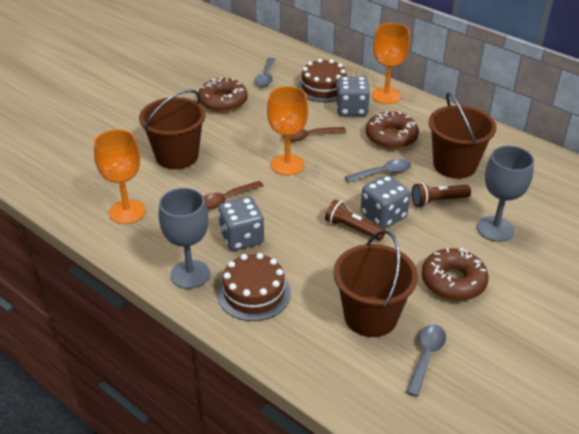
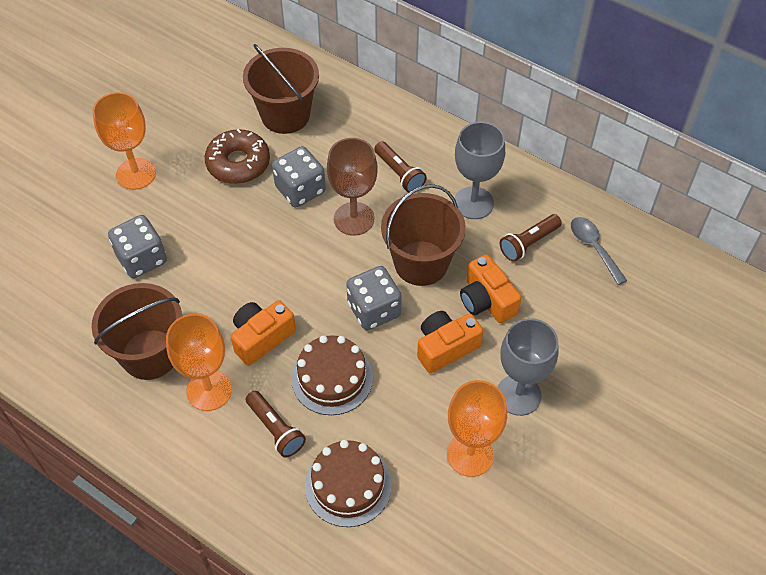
brown donut: [198,78,247,112] [366,111,419,149] [422,248,488,301] = 3 -> [205,129,270,184] = 1
brown flashlight: [325,199,386,241] [412,183,471,207] = 2 -> [246,391,306,458] [374,141,427,193] [500,214,562,262] = 3
brown goblet: none = 0 -> [327,138,378,236] = 1
brown spoon: [203,181,264,209] [282,127,346,141] = 2 -> none = 0
grey spoon: [255,58,275,87] [345,159,411,182] [406,324,446,397] = 3 -> [571,217,627,285] = 1
orange camera: none = 0 -> [231,300,296,366] [417,311,483,373] [460,254,521,323] = 3

